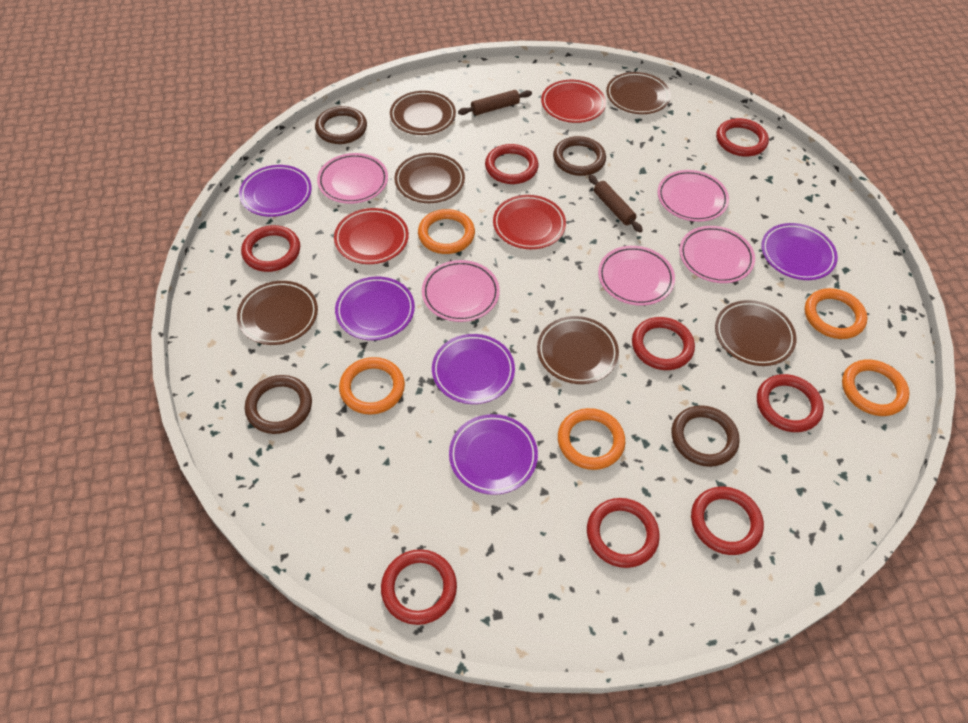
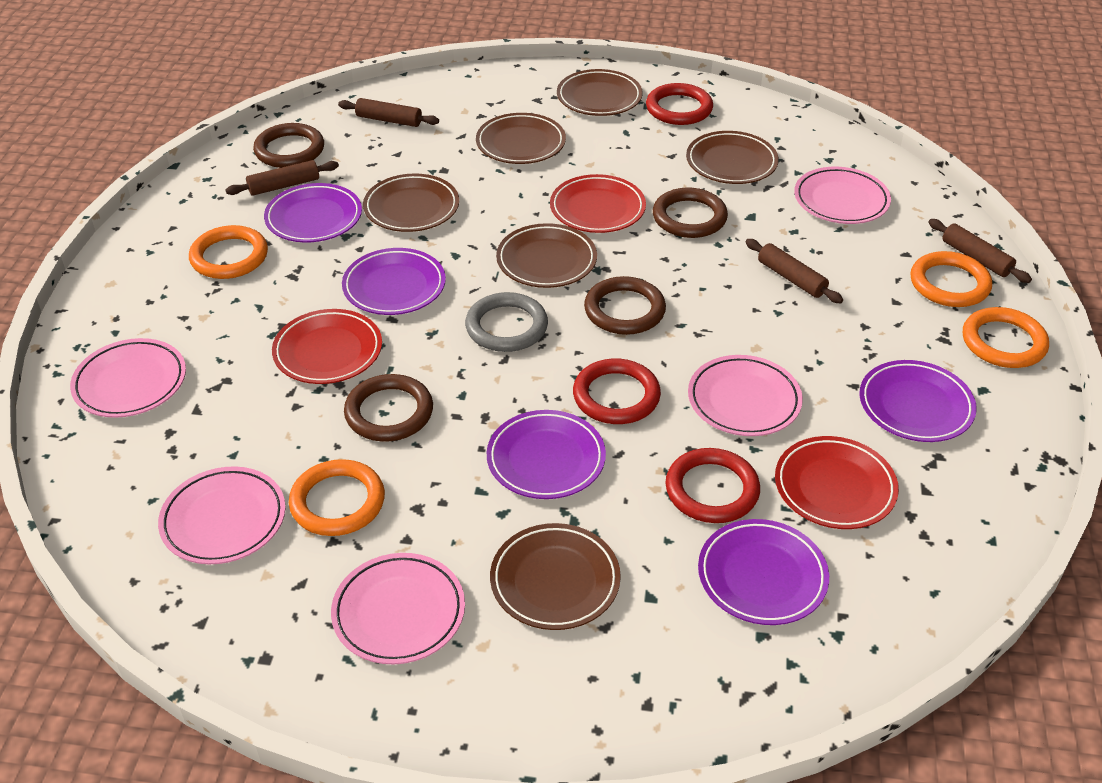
brown rolling pin: [458,90,532,115] [588,175,643,233] = 2 -> [225,160,339,196] [338,98,439,127] [745,239,843,304] [928,219,1032,283] = 4
grey ring: none = 0 -> [465,292,548,352] = 1
orange ring: [339,357,405,415] [418,209,475,254] [558,408,625,470] [805,288,867,339] [842,359,909,416] = 5 -> [189,225,268,279] [289,459,385,536] [911,251,992,307] [963,307,1049,368] = 4
red ring: [241,225,300,272] [381,549,457,625] [485,144,538,184] [587,498,660,568] [632,317,695,370] [691,487,764,555] [716,118,769,157] [757,374,824,432] = 8 -> [573,358,661,424] [646,83,713,125] [665,448,760,523] = 3

